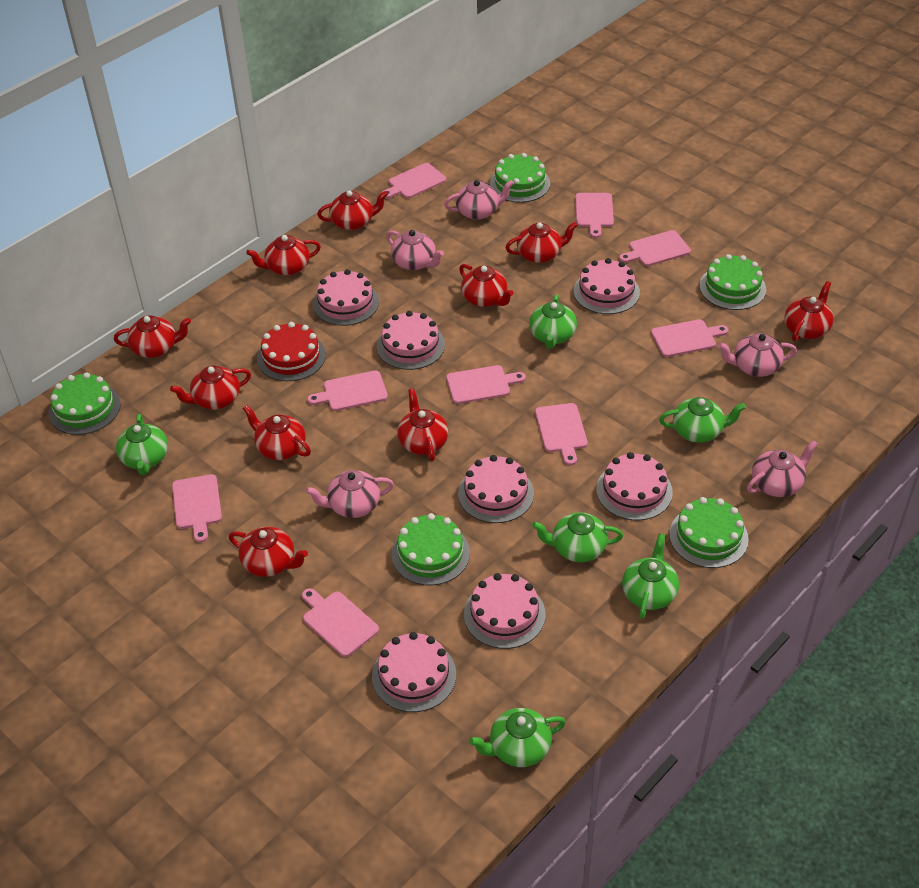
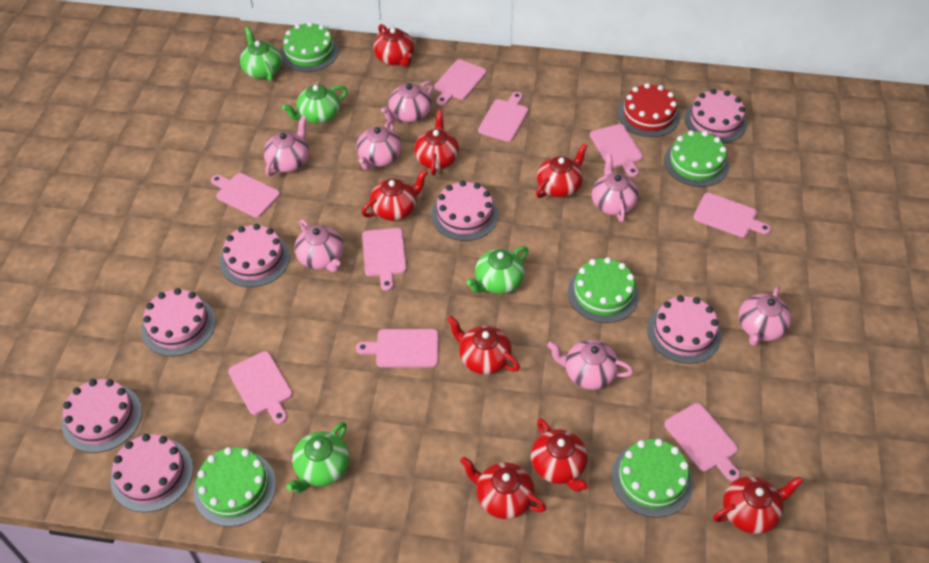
green teapot: [116,414,168,475] [469,708,566,767] [529,294,577,349] [532,512,623,562] [622,534,679,619] [659,397,746,443] = 6 -> [240,27,282,82] [282,84,347,124] [286,422,349,493] [466,246,528,294] = 4
pink teapot: [305,470,394,518] [386,230,444,270] [444,180,514,220] [718,333,797,377] [747,440,818,497] = 5 -> [263,115,309,176] [295,219,344,272] [356,120,401,170] [381,81,434,122] [547,340,634,390] [592,153,639,222] [739,285,792,346] = 7
red teapot: [114,316,191,358] [170,366,251,410] [229,527,308,577] [243,405,311,460] [246,235,321,276] [317,190,388,230] [397,388,449,461] [459,264,514,307] [505,222,578,263] [785,281,834,341] = 10 -> [362,169,428,221] [373,24,415,67] [414,110,459,175] [447,316,520,375] [460,457,546,519] [531,418,588,492] [536,143,588,198] [713,476,803,534] = 8

